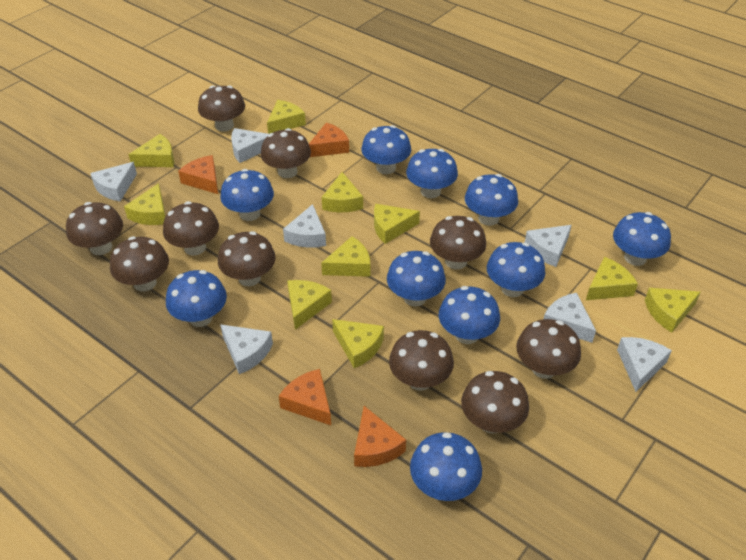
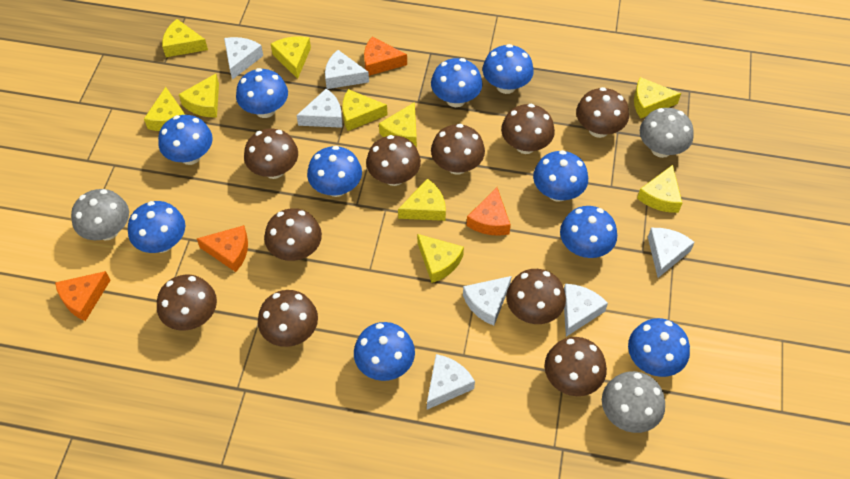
grey mushroom: none = 0 -> [71,189,129,240] [602,371,665,433] [640,108,694,158] = 3

